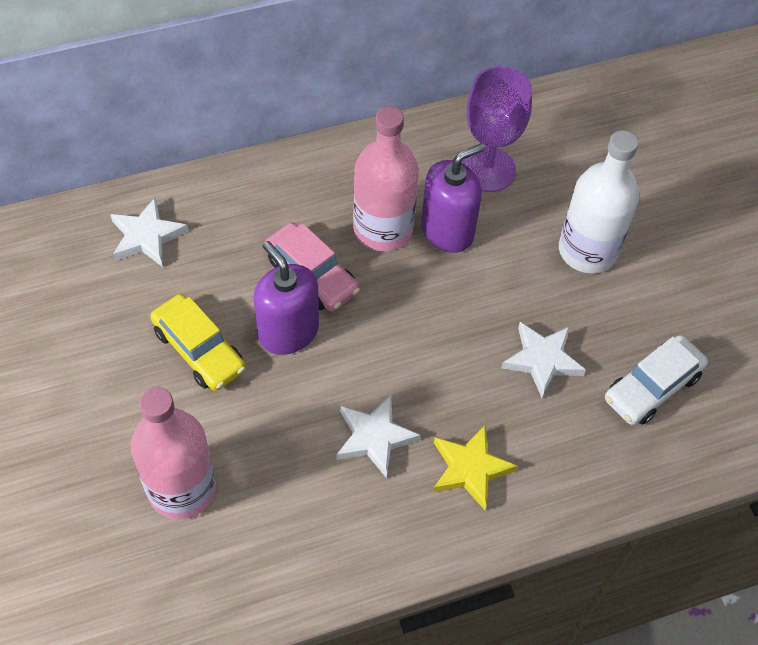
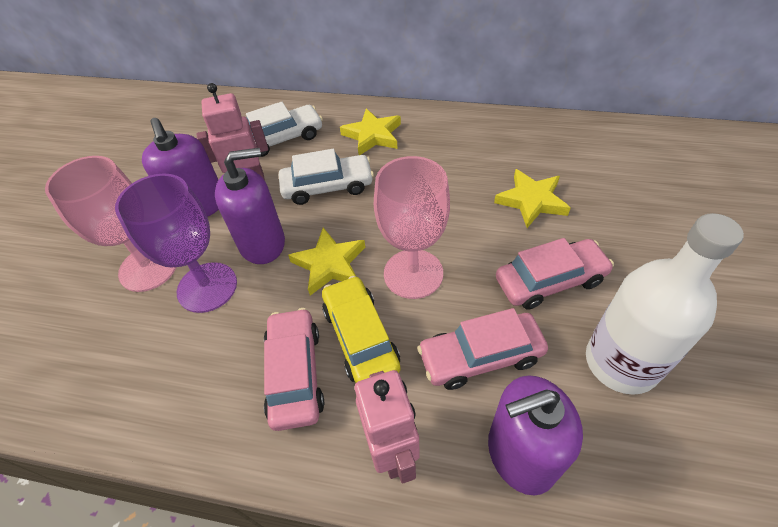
pink bottle: [131,387,216,520] [353,106,419,251] = 2 -> none = 0
pink car: [265,222,360,312] = 1 -> [264,308,324,431] [417,308,548,390] [496,238,614,310] = 3
pink goblet: none = 0 -> [45,156,176,292] [374,156,450,299] = 2
pink robot: none = 0 -> [197,83,268,181] [355,370,420,483] = 2
purple soap dispenser: [254,241,319,355] [421,143,484,253] = 2 -> [142,118,219,217] [215,148,285,264] [488,375,583,496] = 3
white car: [605,335,708,425] = 1 -> [246,102,323,157] [279,149,374,205] = 2
white star: [110,198,188,267] [337,395,421,478] [501,322,586,398] = 3 -> none = 0
yellow star: [433,426,517,510] = 1 -> [288,228,366,296] [340,108,401,155] [494,169,571,228] = 3

